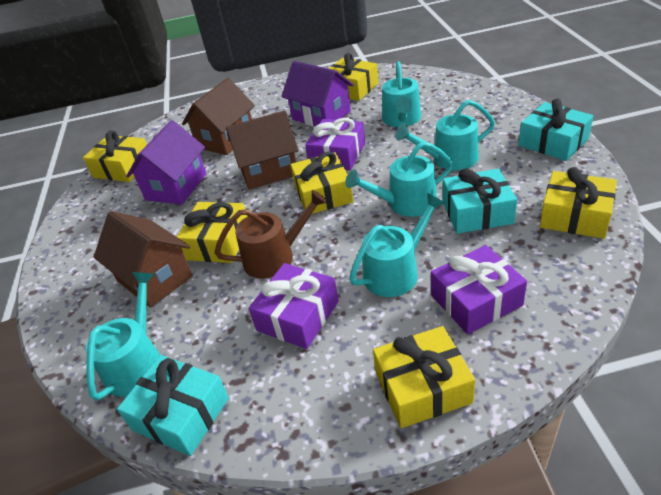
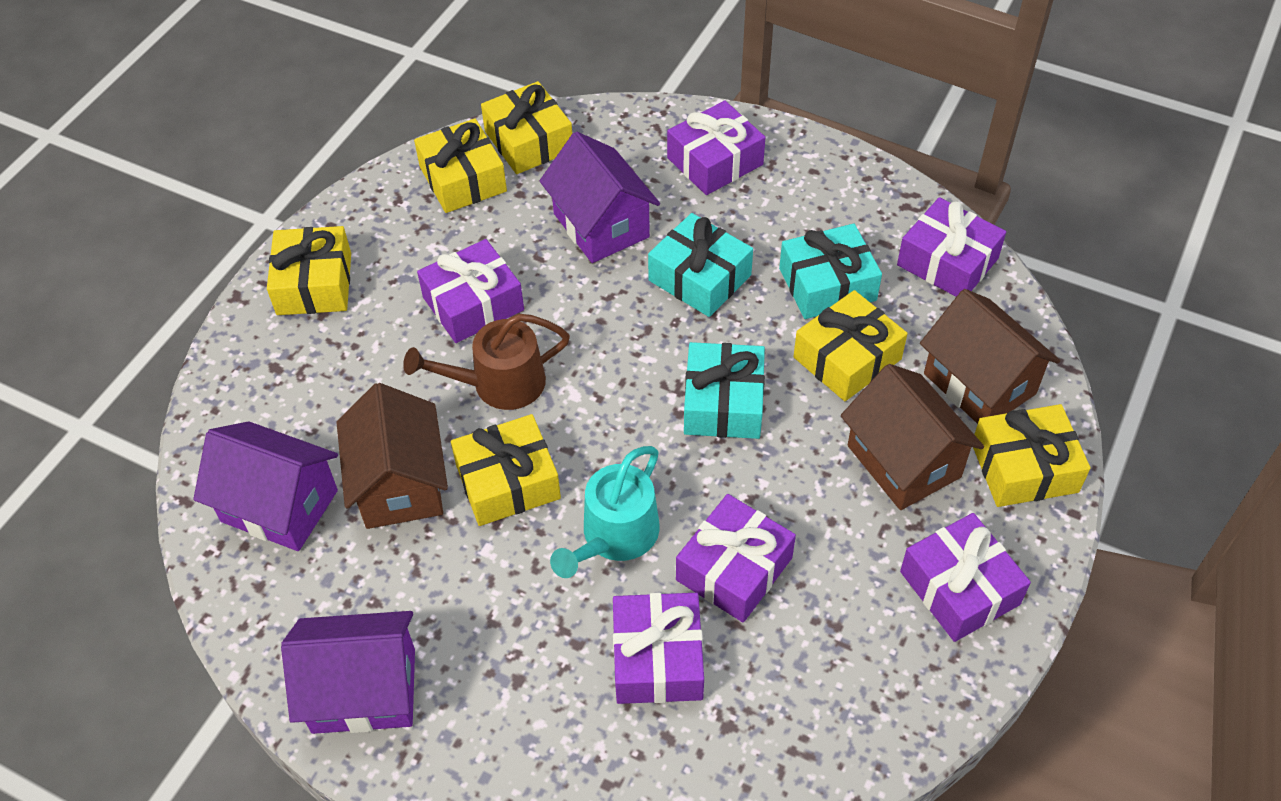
purple gift: [249,263,339,349] [305,118,365,171] [431,245,527,334] = 3 -> [417,239,524,343] [613,593,704,704] [667,101,765,195] [676,494,796,623] [897,197,1006,297] [900,513,1031,642] = 6
purple house: [126,120,207,205] [281,61,354,126] = 2 -> [194,421,338,551] [281,611,415,734] [540,132,660,263] = 3
turquoise watering can: [86,272,160,401] [345,142,453,217] [349,193,445,297] [382,61,421,127] [395,100,495,170] = 5 -> [550,446,660,578] = 1

